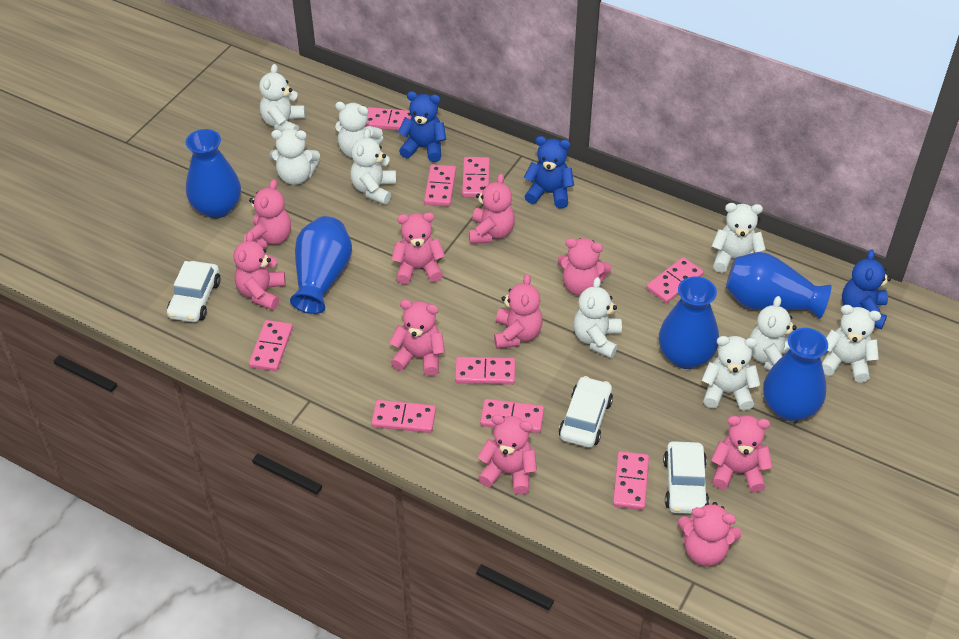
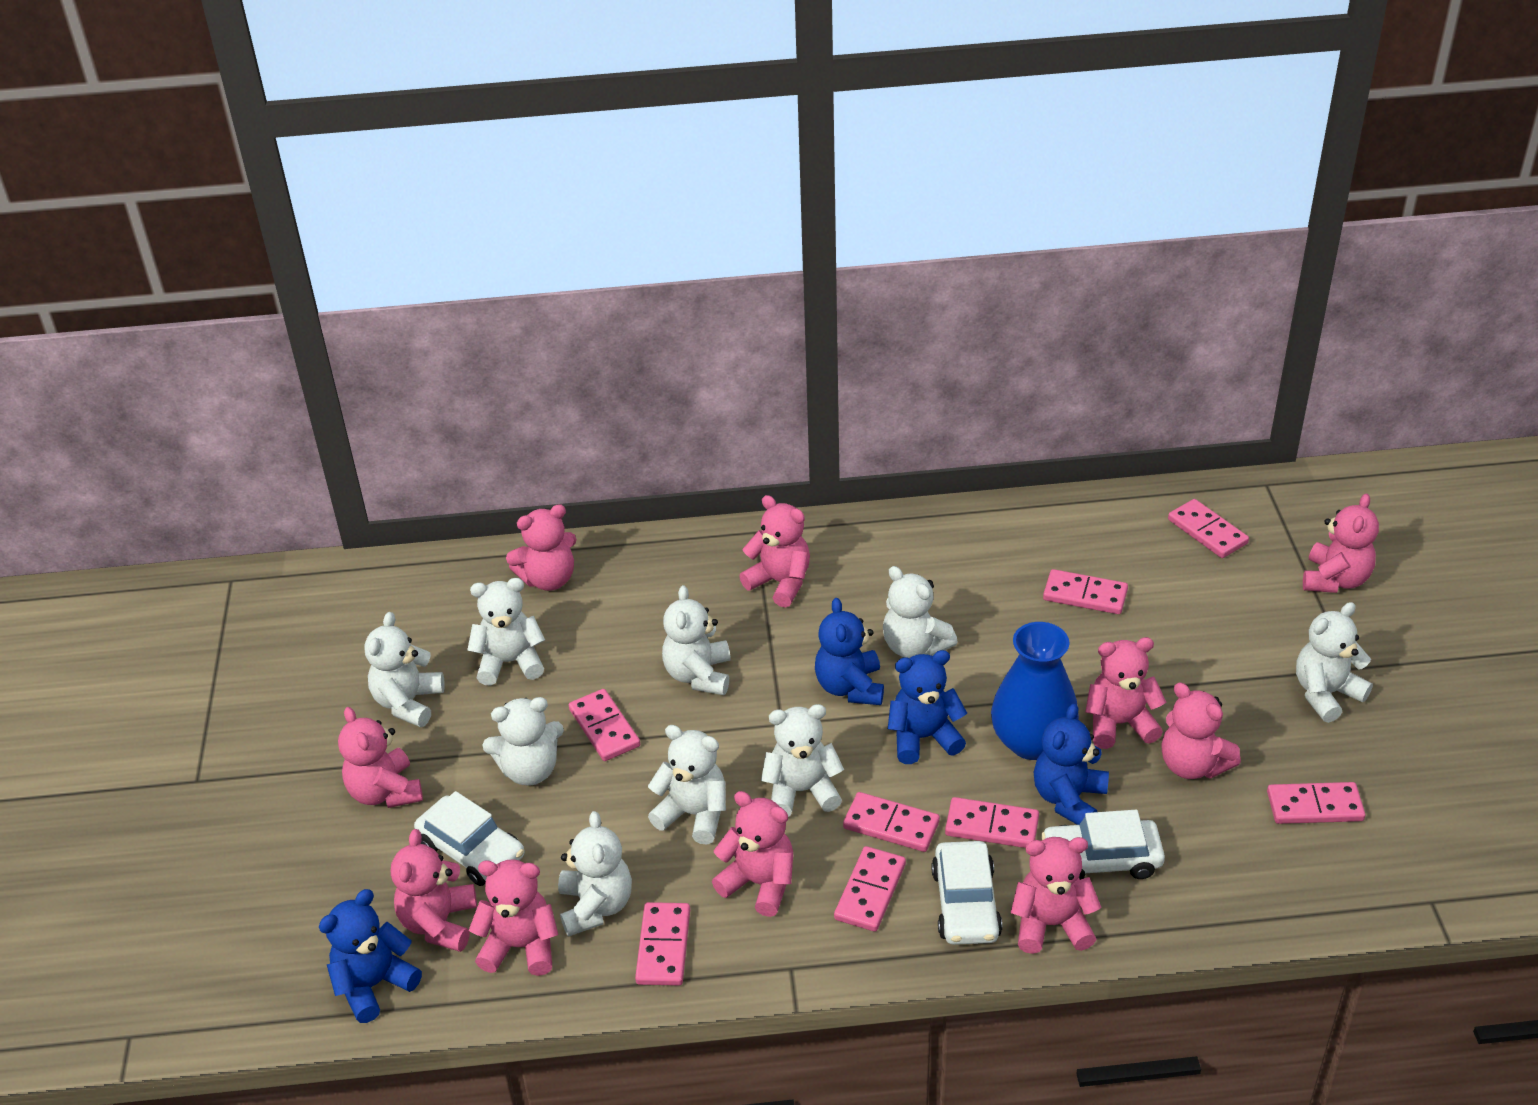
blue teddy bear: [398,91,446,162] [524,136,574,208] [842,249,891,329] = 3 -> [319,889,422,1023] [815,598,884,705] [888,650,967,764] [1034,704,1109,825] = 4
blue vase: [186,129,241,218] [290,216,352,314] [659,276,719,369] [726,252,832,319] [763,328,828,421] = 5 -> [991,622,1079,760] = 1
pink domino: [249,320,293,371] [365,107,412,130] [372,400,436,433] [424,165,456,206] [455,357,515,385] [462,157,490,197] [480,399,544,433] [613,451,649,510] [646,257,703,303] = 9 -> [569,689,640,761] [635,902,690,986] [834,846,906,932] [843,792,940,852] [945,797,1039,848] [1043,569,1128,614] [1168,499,1249,558] [1267,782,1366,824] = 8

